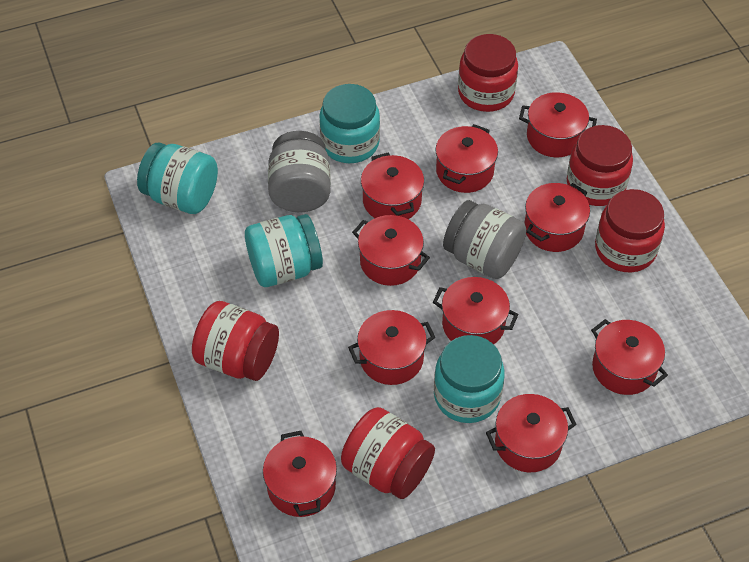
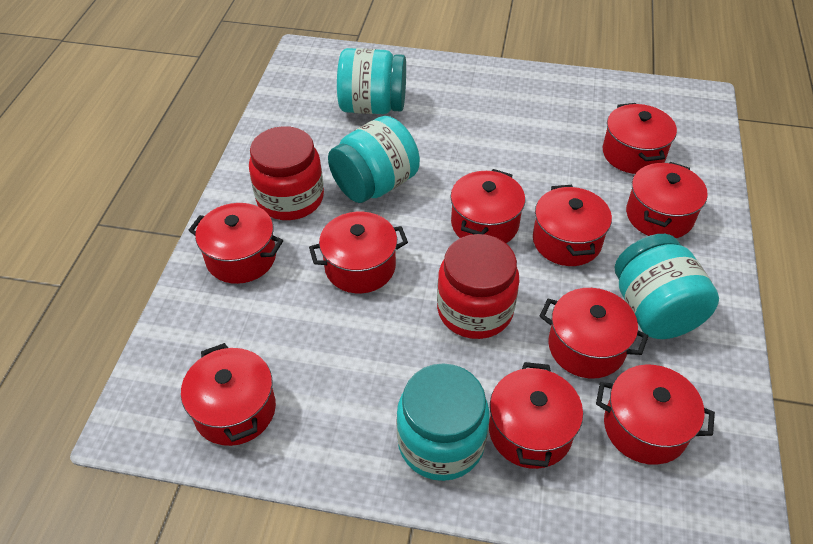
grey jar: [268,131,331,212] [443,200,526,279] = 2 -> none = 0
red jar: [192,301,279,381] [341,407,435,499] [458,34,518,112] [567,125,633,206] [595,189,665,272] = 5 -> [249,126,324,220] [437,234,520,339] = 2

